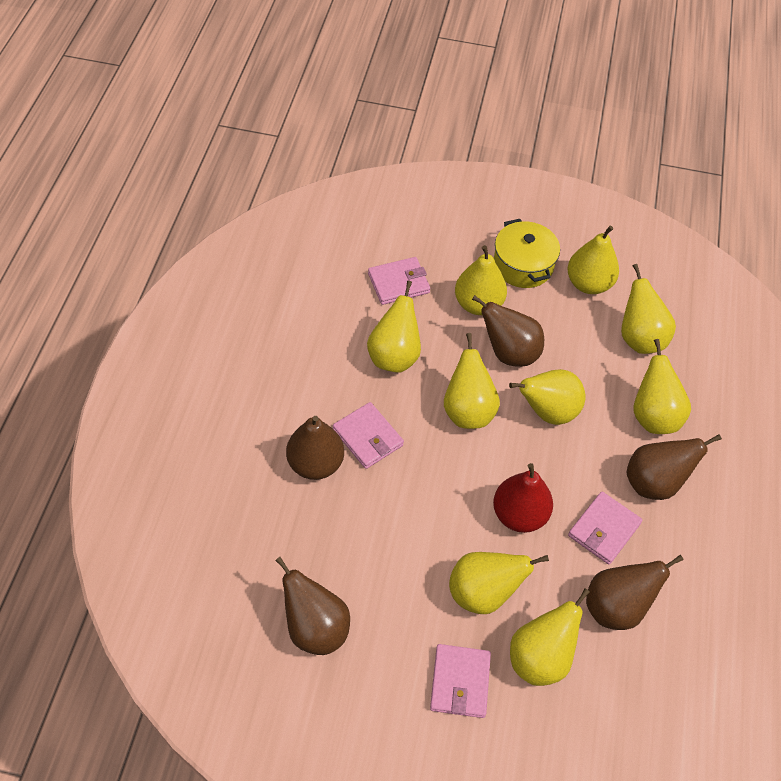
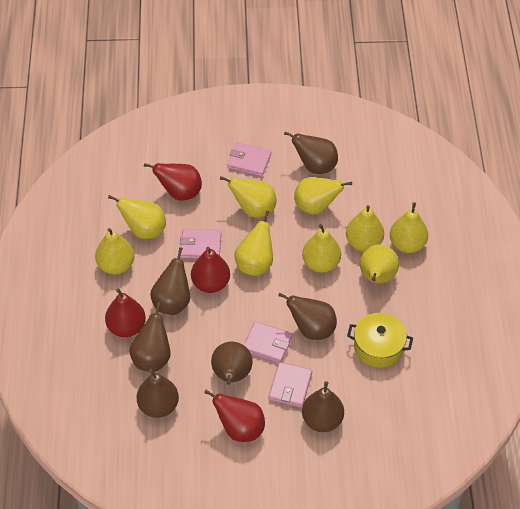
brown pear: [275,557,350,655] [286,416,344,480] [472,295,544,367] [586,555,684,630] [627,434,722,500] = 5 -> [129,302,171,372] [137,369,179,418] [150,247,190,315] [211,342,253,385] [278,293,337,340] [284,131,338,174] [302,381,344,432] = 7
red pear: [493,463,553,533] = 1 -> [105,288,146,337] [144,163,202,201] [191,247,230,293] [204,390,265,442] = 4

